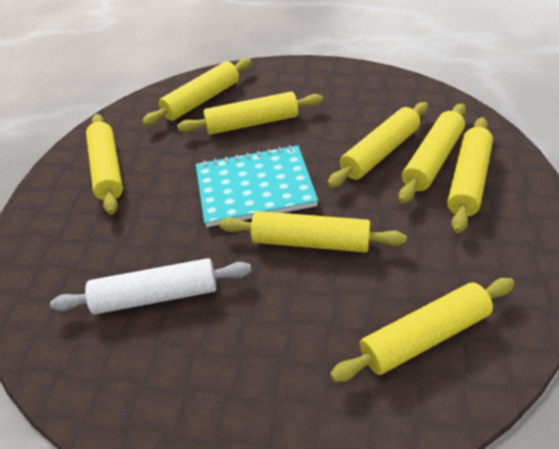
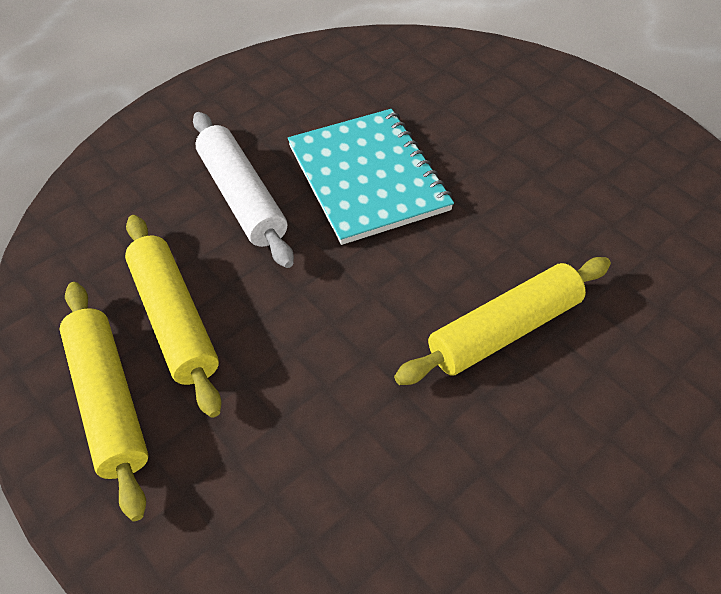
yellow rolling pin: [86,114,123,215] [142,58,252,126] [177,92,323,135] [219,211,407,252] [327,102,428,188] [330,278,515,382] [399,103,466,204] [447,117,493,233] = 8 -> [60,282,149,521] [125,215,222,418] [394,257,611,385] = 3

